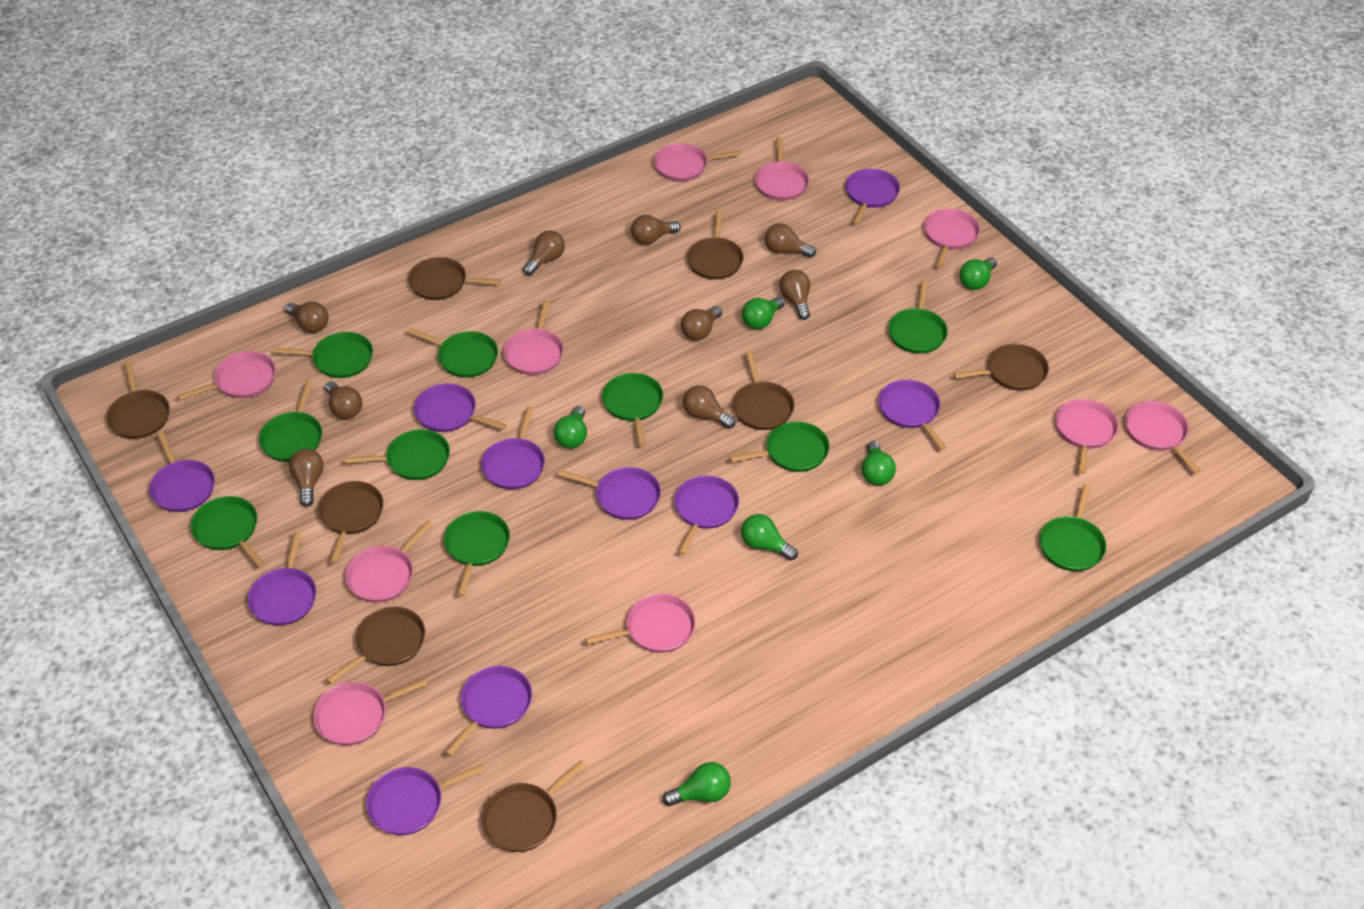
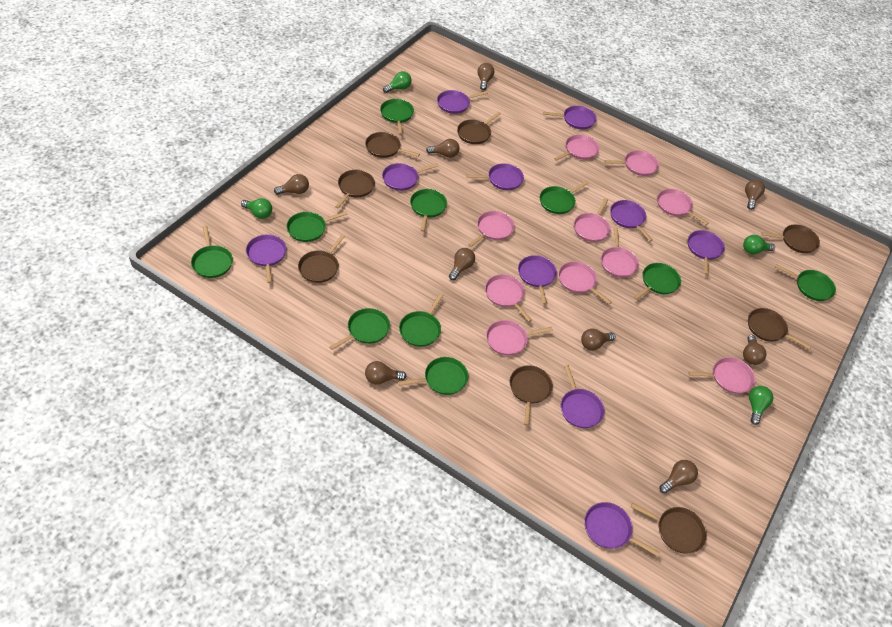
green light bulb: [554,406,587,449] [663,762,731,806] [741,514,798,561] [742,297,785,329] [862,441,896,486] [960,257,997,290] = 6 -> [241,198,272,219] [383,71,412,93] [743,235,775,254] [749,386,773,425] = 4

